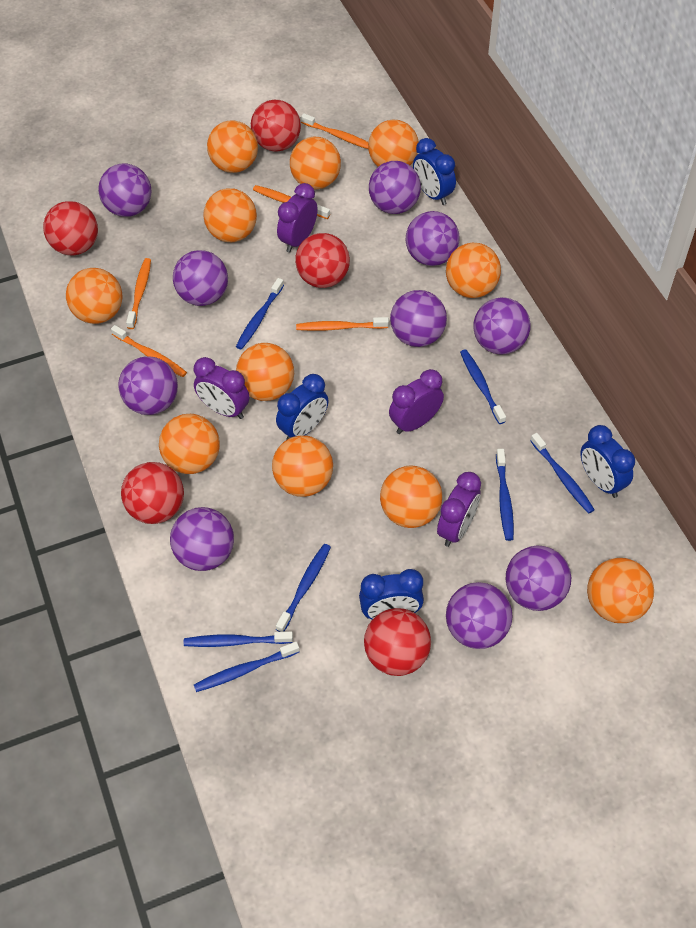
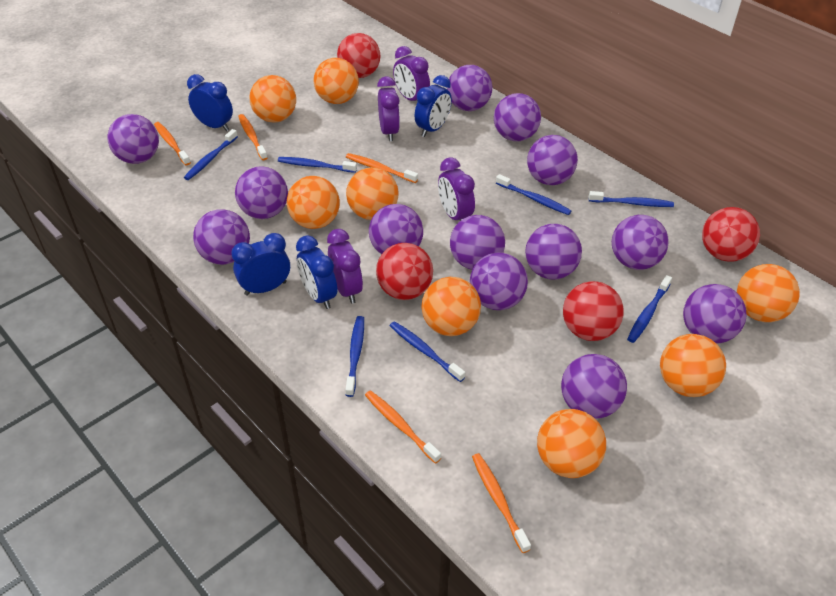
orange ball: [66,268,123,324] [159,414,220,474] [203,188,257,242] [207,120,258,173] [236,343,294,401] [272,436,333,497] [290,137,341,190] [368,120,419,166] [380,466,442,528] [446,243,501,298] [587,558,654,623] = 11 -> [250,75,296,123] [287,176,340,229] [314,58,359,104] [346,167,399,220] [421,277,481,336] [537,409,606,478] [660,334,726,397] [737,264,800,322] = 8
purple ball: [98,163,151,217] [118,356,178,415] [170,507,234,571] [173,250,228,306] [369,161,421,214] [390,290,447,347] [406,211,460,266] [446,582,513,649] [473,297,531,355] [506,546,571,611] = 10 -> [107,114,159,164] [193,209,250,265] [235,166,288,219] [369,204,423,254] [447,65,492,111] [450,215,505,270] [470,253,528,310] [494,93,541,141] [525,224,582,280] [527,135,578,185] [561,354,627,419] [612,215,669,270] [683,284,747,344] = 13
red ball: [43,201,98,255] [121,462,184,524] [251,100,301,152] [295,233,350,288] [364,608,431,676] = 5 -> [337,33,380,78] [376,243,433,300] [563,281,624,341] [702,207,760,262] = 4

